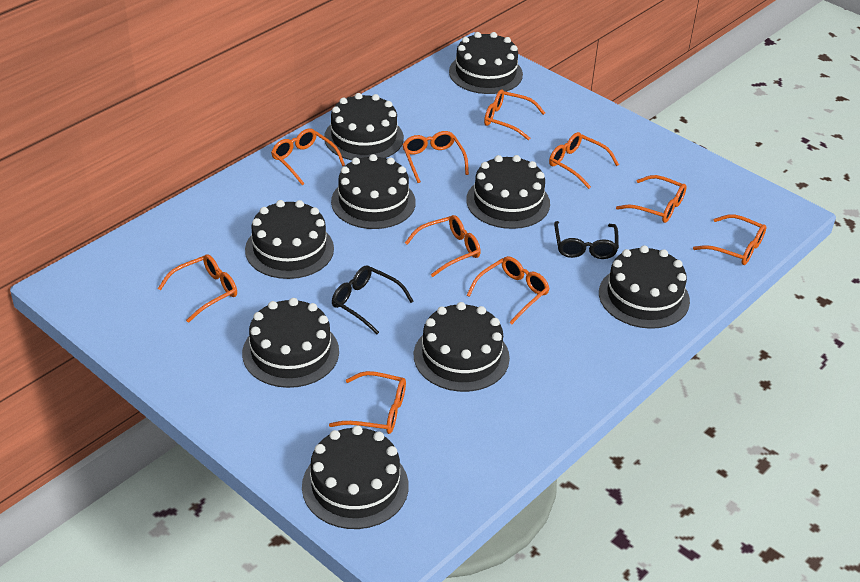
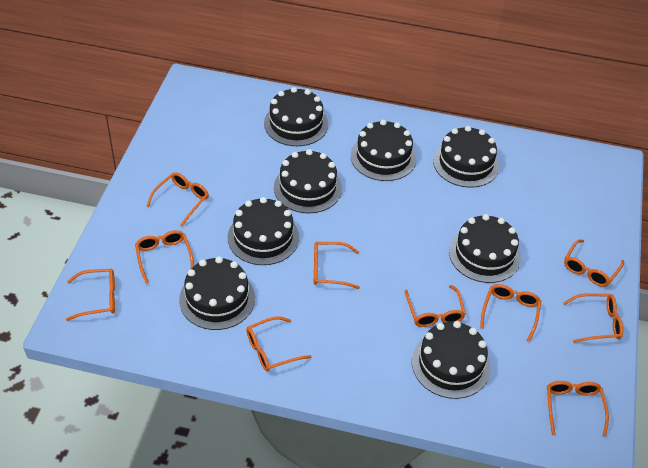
black cake: [242,298,339,388] [245,200,334,279] [302,425,409,529] [324,93,404,160] [331,154,416,229] [414,302,510,392] [449,32,523,94] [466,155,550,229] [599,245,690,329] = 9 -> [179,257,255,330] [228,197,299,265] [264,87,328,146] [274,149,342,213] [351,120,417,181] [412,321,491,399] [433,126,499,188] [449,214,521,283] = 8
black glasses: [332,265,413,334] [554,221,619,259] = 2 -> none = 0

